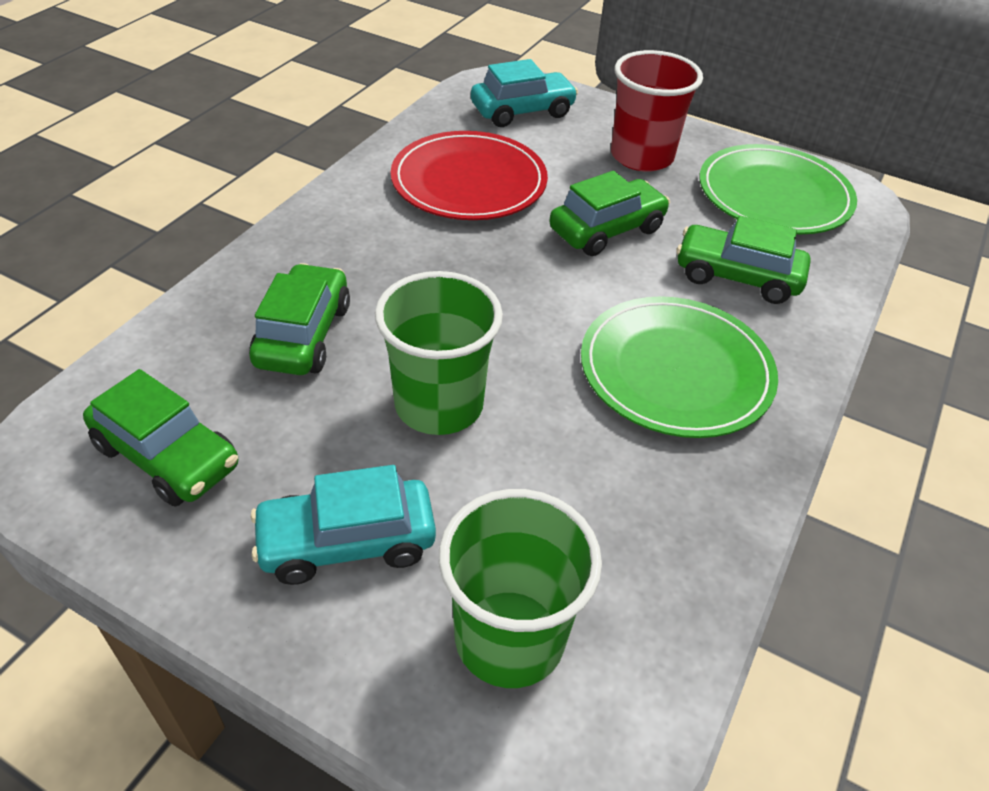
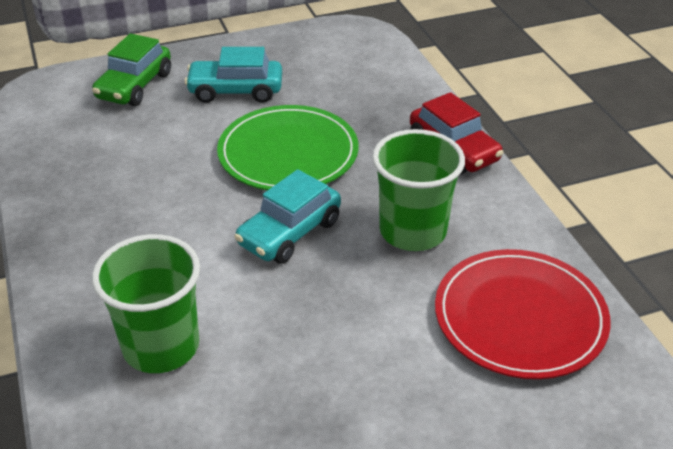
green car: [83,369,238,507] [249,263,350,375] [549,171,670,256] [676,216,811,304] = 4 -> [92,33,171,106] = 1
green plate: [581,296,778,438] [699,144,857,234] = 2 -> [217,105,359,190] = 1
red car: none = 0 -> [410,92,504,175] = 1
red cup: [611,50,703,172] = 1 -> none = 0

